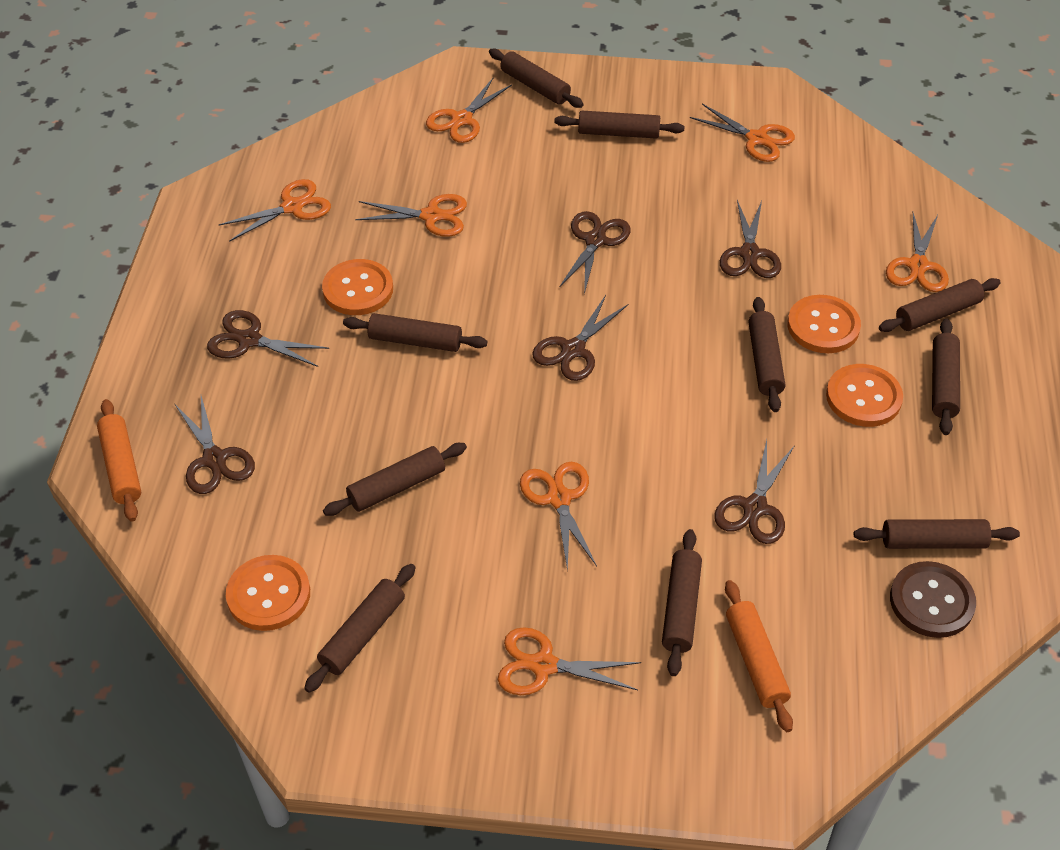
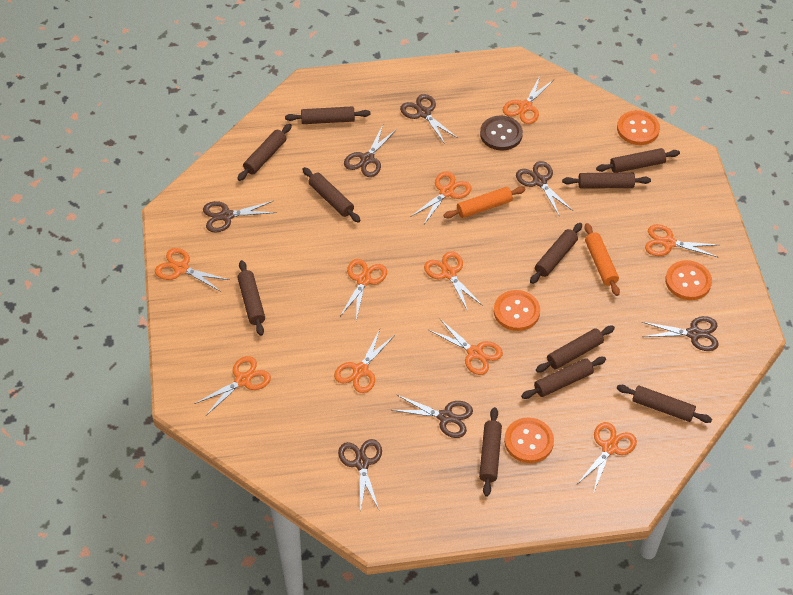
brown rolling pin: [304,564,415,693] [323,443,467,516] [343,313,487,352] [489,49,584,108] [554,111,685,139] [662,529,702,676] [748,297,785,412] [854,519,1020,549] [879,278,1001,332] [932,319,960,435] = 10 -> [237,124,292,181] [237,260,265,336] [285,106,371,124] [302,167,361,223] [479,407,502,497] [521,357,606,399] [530,223,582,284] [536,326,615,372] [562,173,651,189] [596,148,680,173] [617,385,712,423] = 11
brown scissors: [174,396,255,494] [207,310,329,367] [532,295,628,381] [559,211,631,294] [714,440,795,544] [720,200,781,278] = 6 -> [203,201,277,232] [338,439,382,513] [344,125,397,177] [392,395,473,438] [400,94,458,144] [516,161,573,215] [642,316,719,351] = 7
orange scissors: [218,179,331,242] [355,194,467,237] [426,78,512,143] [498,627,641,695] [520,462,597,572] [690,104,795,162] [886,213,949,292] = 7 -> [155,248,229,292] [195,356,271,415] [334,329,395,393] [340,259,387,321] [410,171,472,226] [424,251,483,311] [429,319,503,375] [503,74,554,124] [577,422,637,494] [645,224,718,257] = 10

